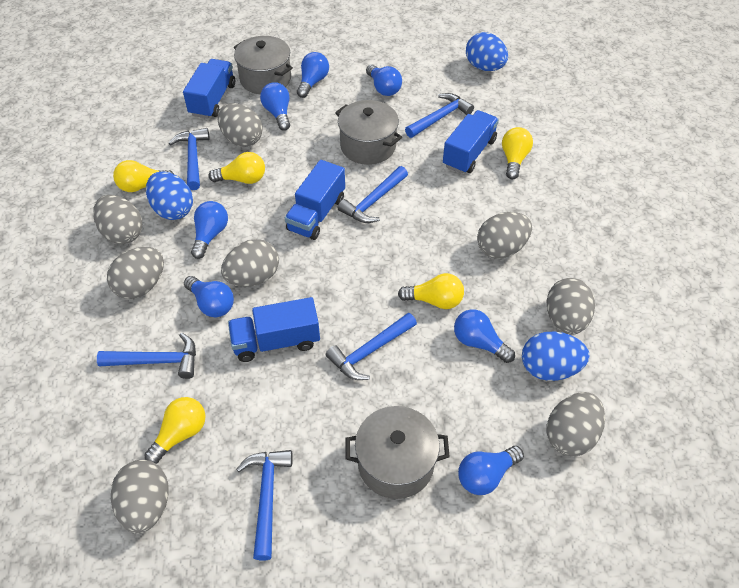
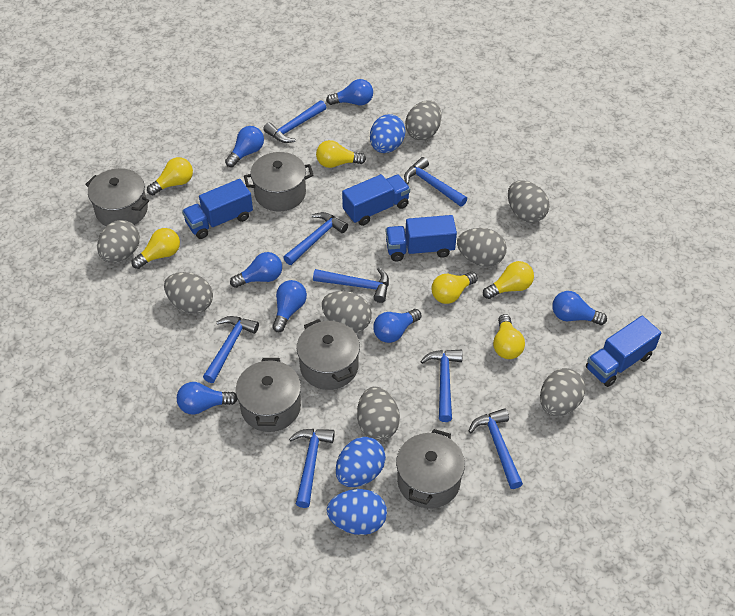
blue hammer: [97,333,196,379] [169,128,210,190] [236,450,293,561] [326,313,417,380] [338,166,408,223] [405,93,474,138] = 6 -> [203,316,259,383] [263,100,326,143] [283,212,348,265] [289,429,335,508] [313,267,389,303] [404,157,467,207] [420,350,463,422] [468,408,523,489] = 8
grey pot: [234,36,293,94] [335,100,402,165] [345,406,450,499] = 3 -> [85,168,149,226] [236,358,301,432] [244,152,313,212] [297,319,360,390] [396,429,465,509] = 5
yellow light bulb: [113,160,174,192] [144,397,206,464] [209,152,265,184] [398,273,464,309] [502,127,533,179] = 5 -> [132,228,180,269] [147,157,193,195] [316,140,366,168] [431,272,478,304] [483,261,534,299] [493,314,525,359] = 6

